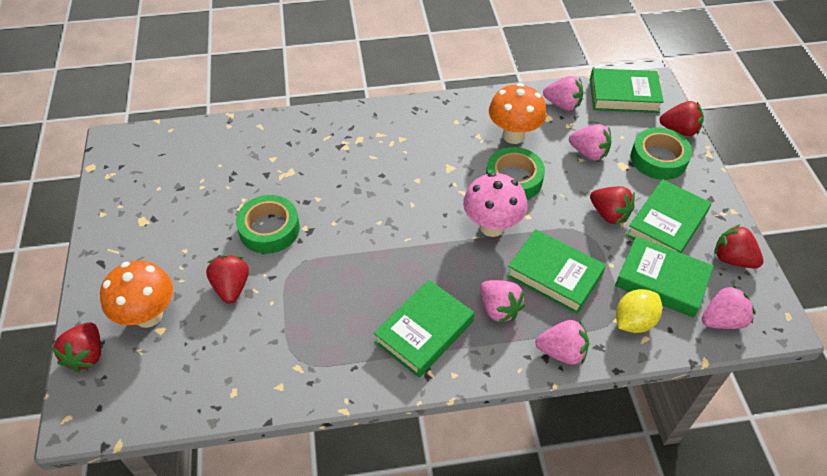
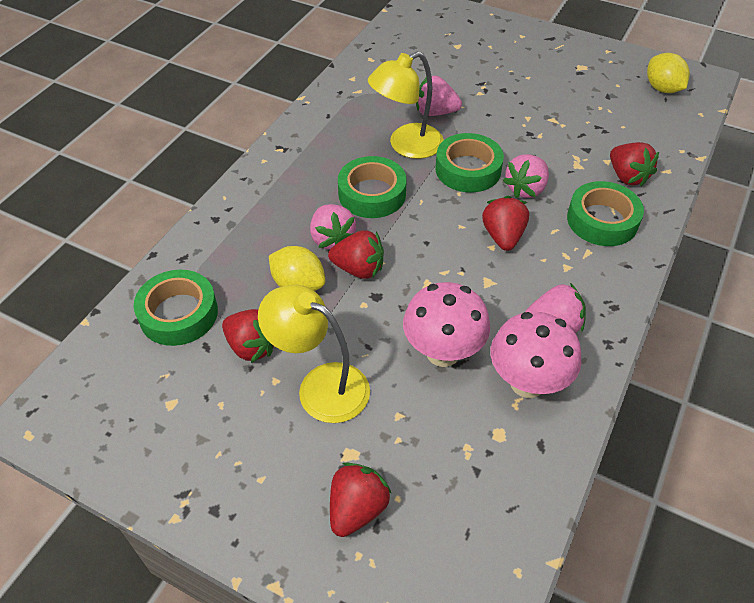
green book: [374,280,474,378] [507,229,606,314] [590,68,664,113] [615,236,714,318] [626,179,711,253] = 5 -> none = 0
green tape: [236,195,300,254] [486,147,545,200] [631,127,692,180] = 3 -> [134,270,218,346] [338,156,407,218] [436,133,504,192] [567,181,644,246] = 4
orange mushroom: [100,261,173,328] [489,83,547,144] = 2 -> none = 0
pink mushroom: [463,172,527,237] = 1 -> [403,282,490,367] [491,312,581,398] = 2
pink strawberry: [480,280,525,323] [535,320,589,365] [543,76,583,111] [569,124,611,161] [702,285,756,329] = 5 -> [310,204,356,250] [416,76,462,116] [503,154,549,198] [525,283,586,333] = 4
yellow lamp: none = 0 -> [258,285,370,423] [368,51,444,159] = 2
yellow lemon: [616,289,662,333] = 1 -> [269,246,325,291] [647,53,690,93] = 2

